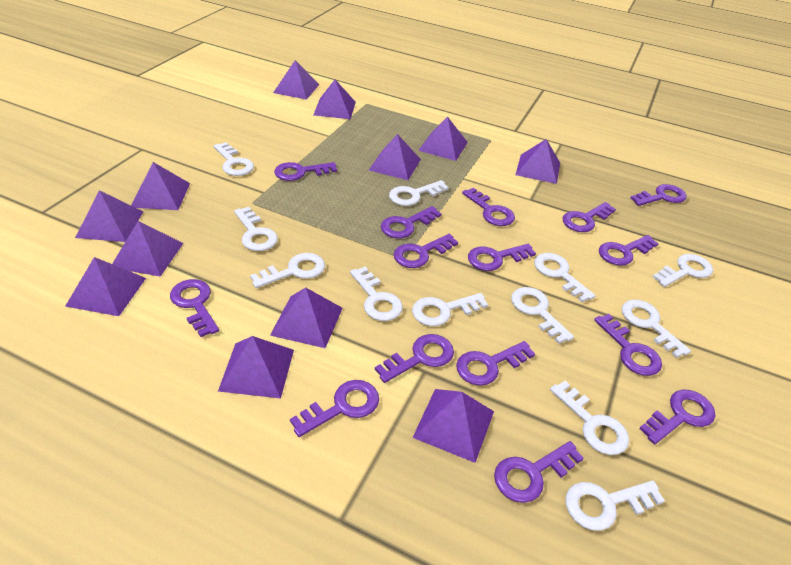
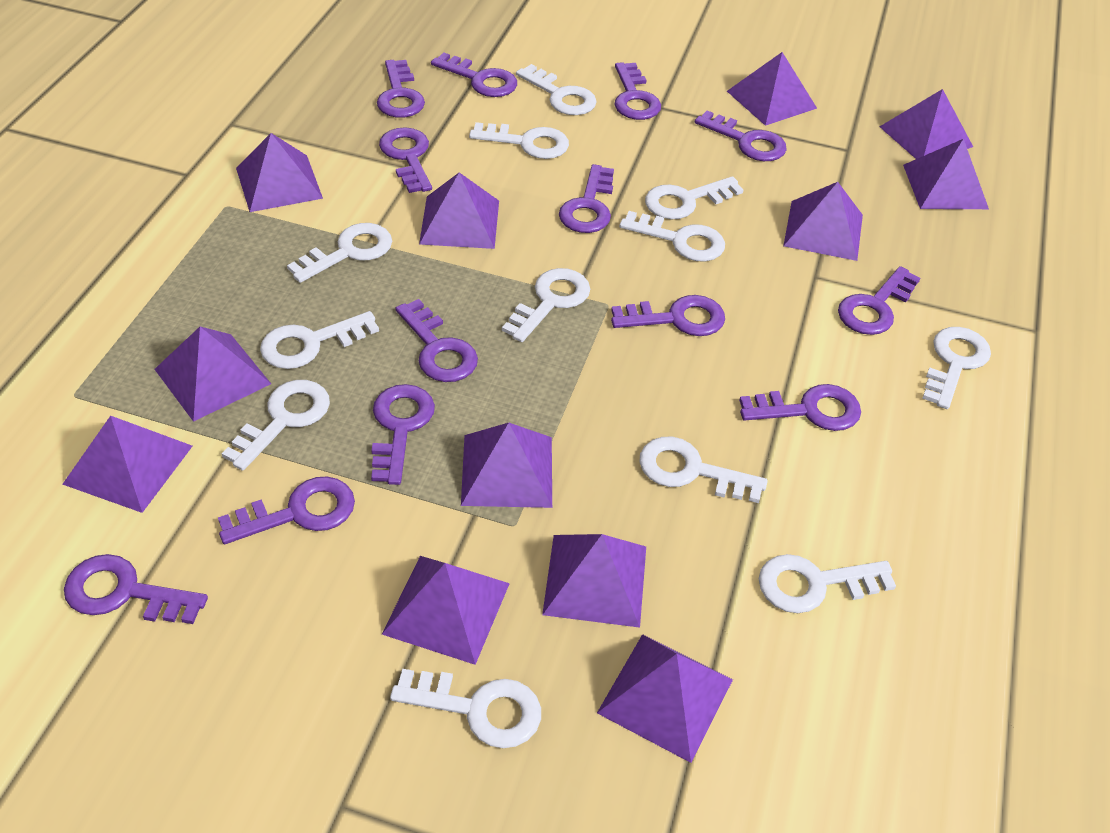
purple key: [170,279,219,337] [274,162,337,181] [290,380,379,437] [375,334,454,383] [381,206,441,238] [394,234,458,268] [456,341,535,386] [462,188,515,226] [468,244,536,271] [494,441,584,503] [563,202,616,232] [594,314,662,376] [599,235,659,266] [630,184,687,206] [639,389,715,444] = 15 -> [64,554,208,624] [218,476,355,544] [371,384,435,485] [377,60,425,118] [379,127,432,193] [395,299,478,382] [431,52,517,97] [559,164,614,233] [611,295,725,336] [614,62,661,120] [695,110,787,161] [739,384,861,431] [838,266,920,335] = 13

